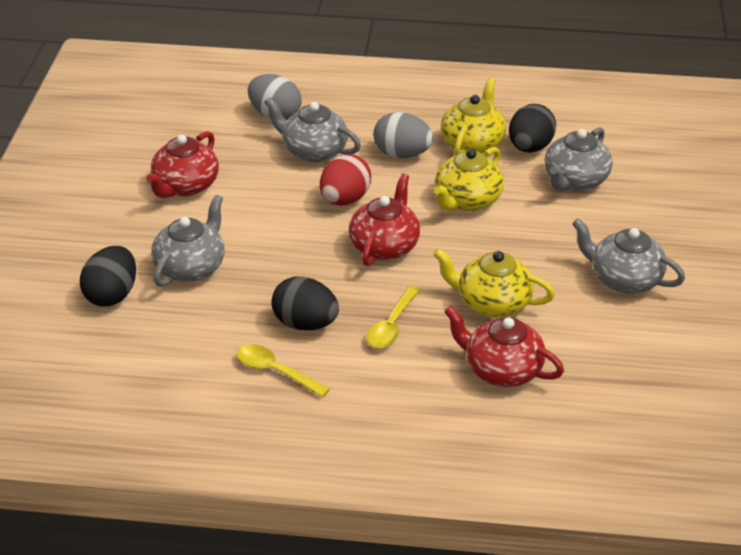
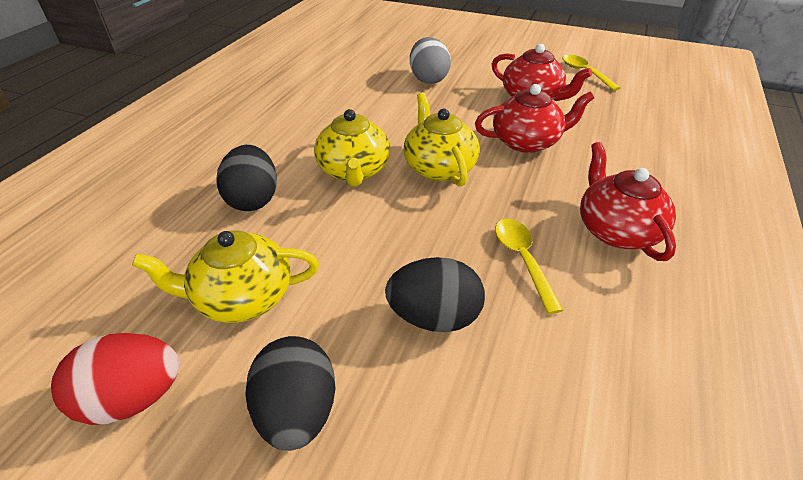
grey egg: [248,74,302,120] [373,112,433,158] = 2 -> [410,37,451,84] = 1
grey teapot: [151,195,224,287] [264,97,361,162] [545,127,612,191] [572,218,685,294] = 4 -> none = 0

